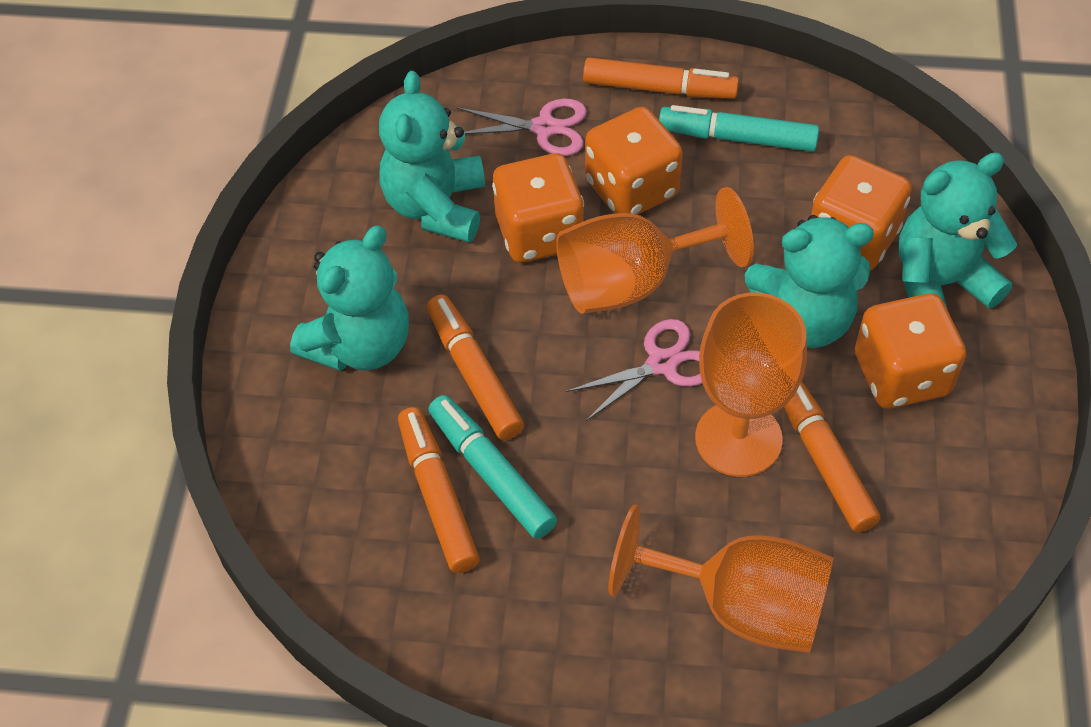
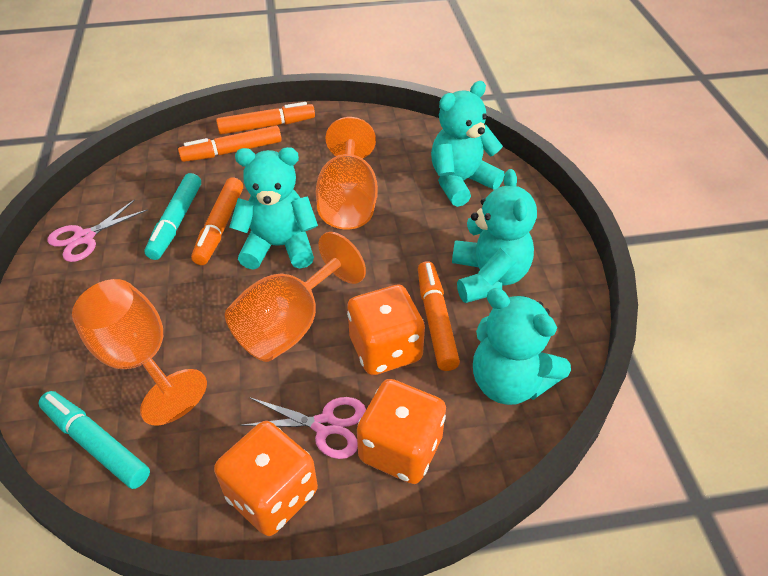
orange dice: [492,153,584,263] [585,107,683,215] [811,155,912,270] [855,294,966,409] = 4 -> [214,421,318,536] [347,284,425,375] [357,379,446,484] = 3

